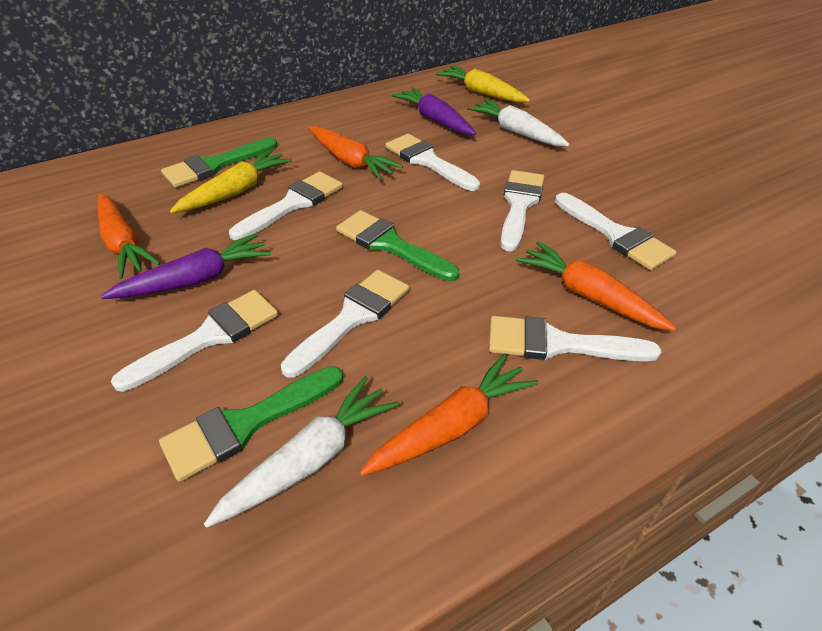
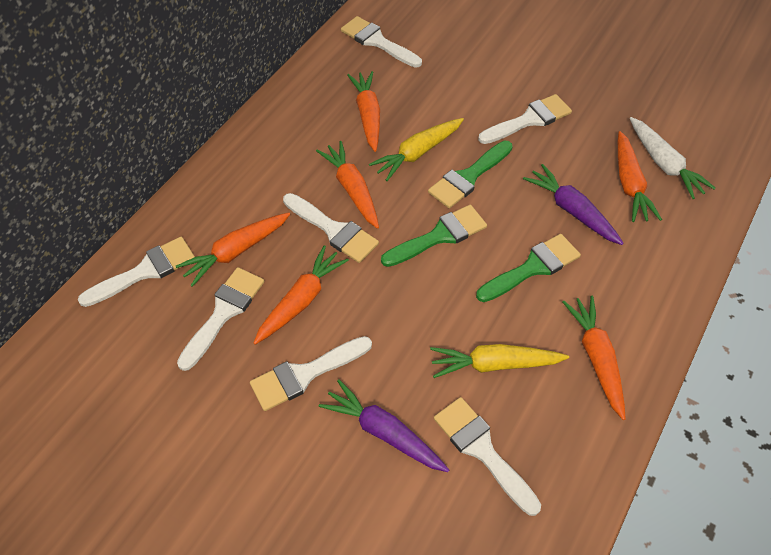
orange carrot: [98,193,160,279] [308,126,403,180] [360,354,539,476] [516,241,676,331] = 4 -> [176,213,290,287] [254,245,349,345] [316,141,379,229] [347,71,380,152] [562,296,626,420] [618,131,662,222] = 6
white carrot: [204,376,399,528] [467,99,570,146] = 2 -> [630,117,715,199] = 1

